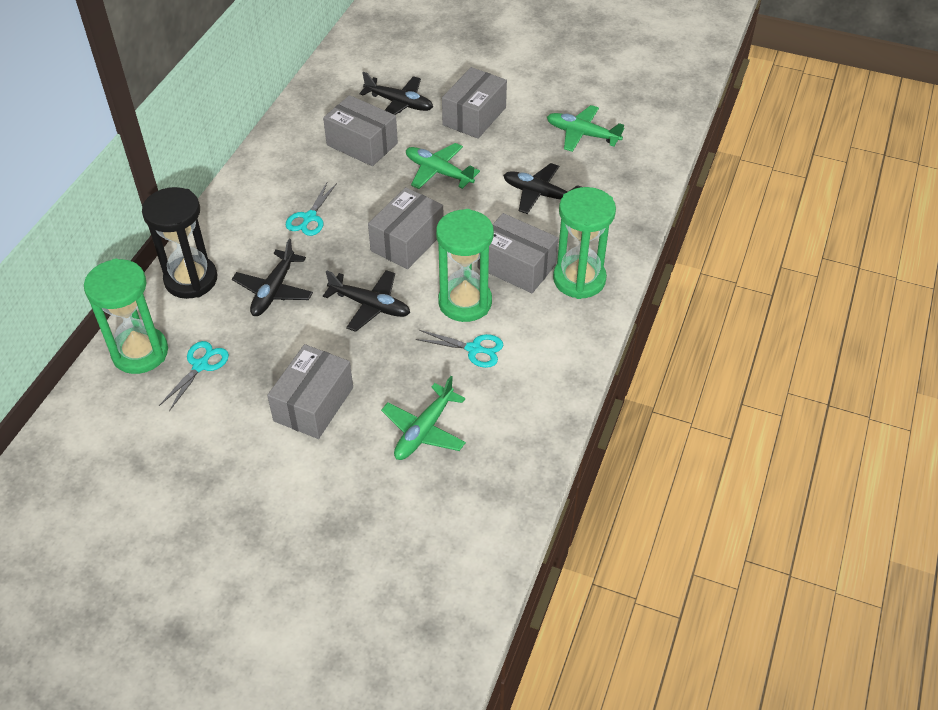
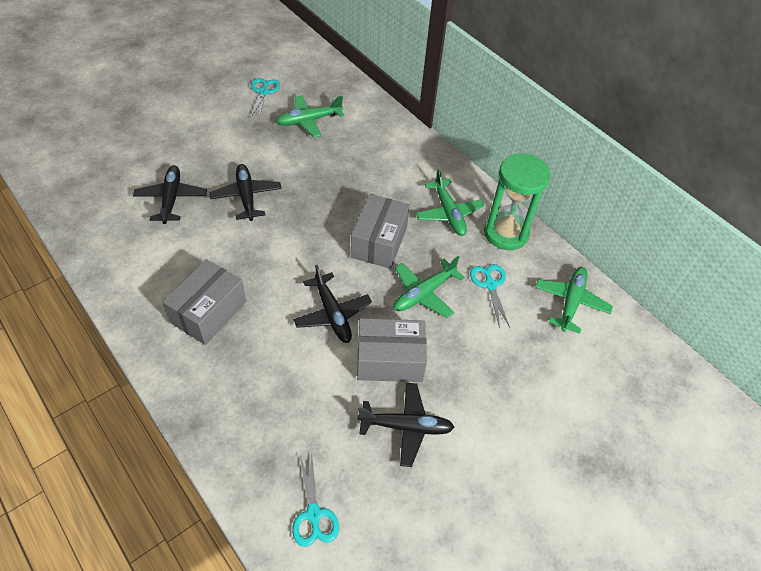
black hourglass: [142,187,217,299] = 1 -> none = 0
green hourglass: [84,259,168,374] [436,209,494,322] [553,187,616,299] = 3 -> [484,154,551,250] = 1
green plane: [381,376,466,460] [406,143,480,189] [547,105,624,152] = 3 -> [276,95,344,138] [394,256,465,318] [416,169,485,236] [535,267,613,334] = 4
grey box: [267,344,353,439] [323,95,398,166] [368,187,444,269] [442,67,507,139] [478,213,558,293] = 5 -> [162,259,246,345] [351,194,410,269] [357,318,427,382] = 3

